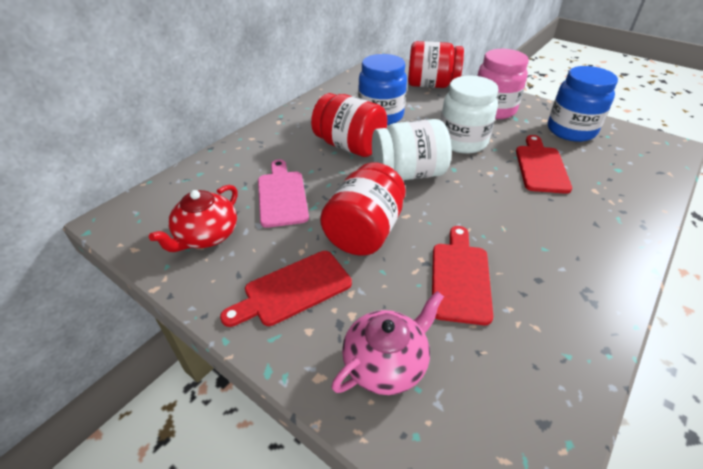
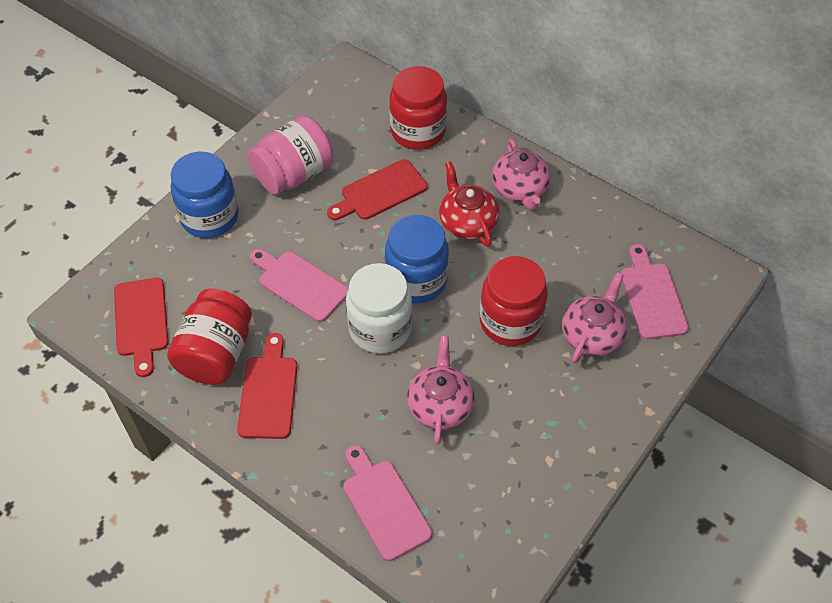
pink cutting board: [258,160,309,228] = 1 -> [250,249,348,322] [343,445,432,561] [621,244,689,339] = 3
pink teapot: [331,291,444,395] = 1 -> [407,336,475,444] [492,138,551,210] [562,272,627,364] = 3
white jar: [372,119,451,180] [441,75,499,154] = 2 -> [346,263,412,354] = 1

